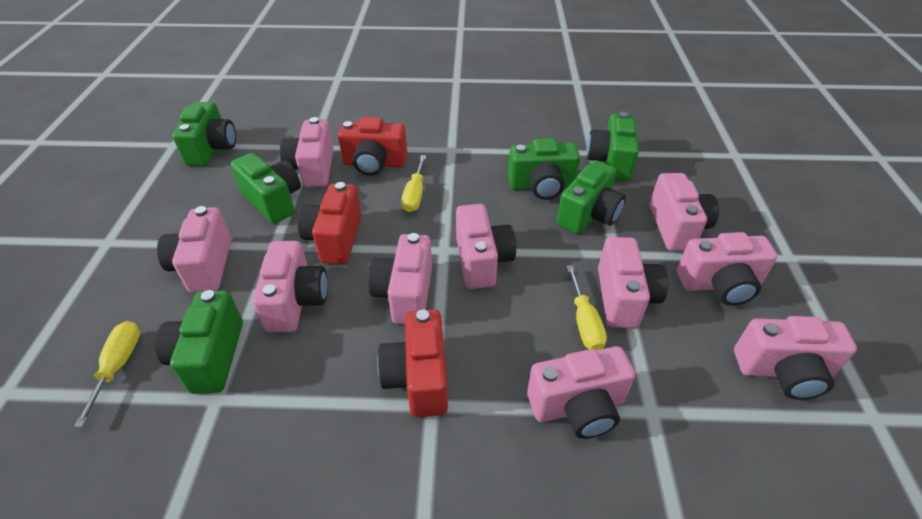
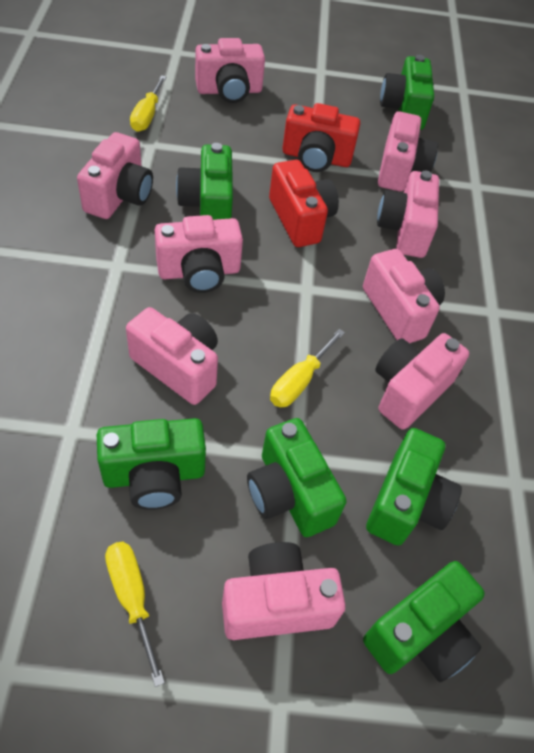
pink camera: [157,206,231,293] [253,241,328,333] [280,117,334,187] [368,233,432,324] [456,204,516,289] [527,346,635,439] [598,237,668,328] [650,173,719,251] [677,232,778,306] [734,316,857,400] = 10 -> [77,132,153,219] [126,307,218,405] [155,215,243,293] [195,38,265,103] [222,542,346,640] [363,249,445,343] [375,333,469,430] [377,170,439,258] [378,111,438,192] = 9
red camera: [298,182,362,264] [338,117,407,176] [377,309,448,417] = 3 -> [269,160,339,247] [282,103,360,172] = 2

